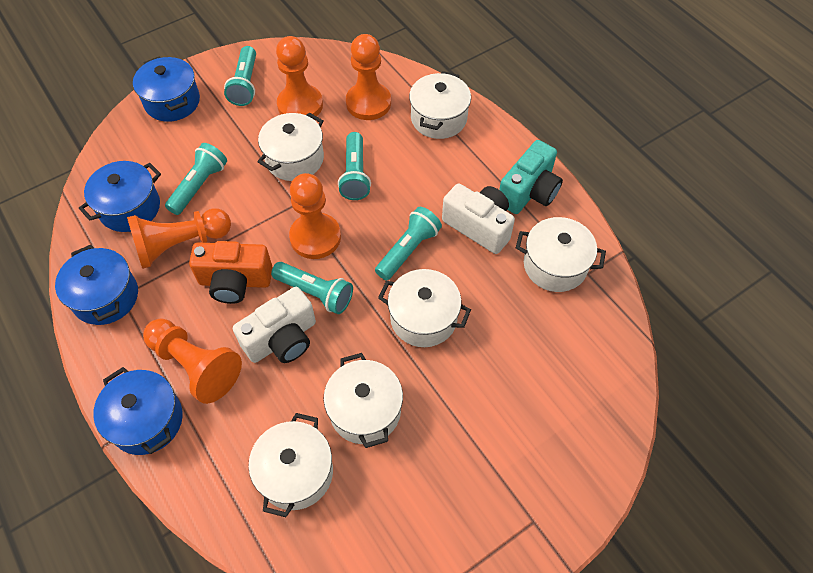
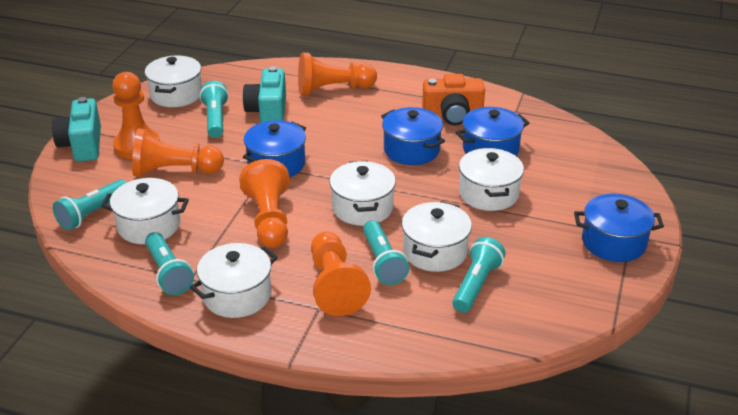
turquoise camera: [499,140,563,214] = 1 -> [52,97,101,162] [243,66,286,123] = 2
white camera: [233,287,316,363] [442,183,515,254] = 2 -> none = 0

